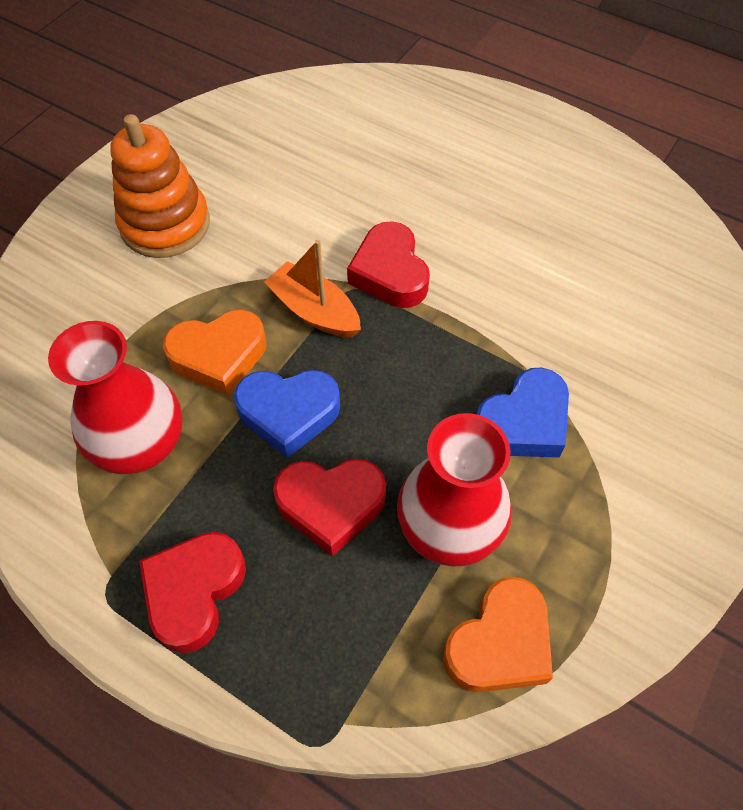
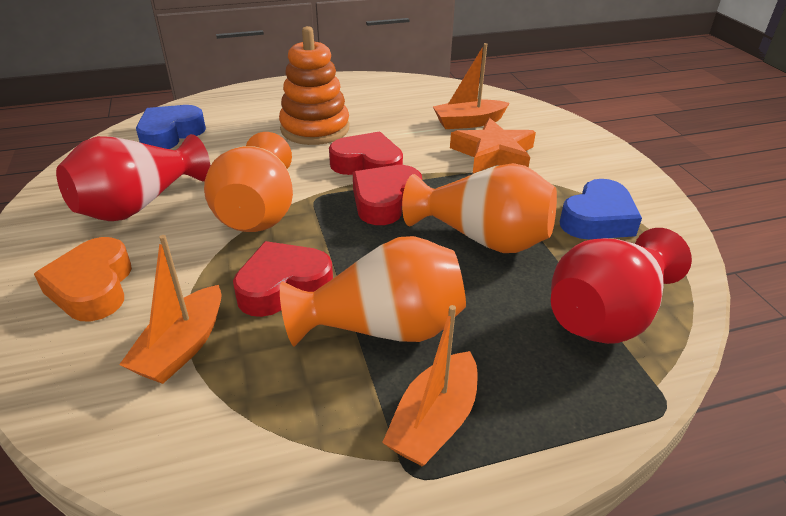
orange boat: [264,240,361,338] = 1 -> [119,235,222,384] [382,305,477,466] [433,43,509,129] = 3
orange heart: [163,310,266,395] [443,577,553,692] = 2 -> [34,237,132,322] = 1
orange star: none = 0 -> [450,118,536,173] = 1
orange vase: none = 0 -> [204,132,293,232] [280,236,466,347] [402,163,557,253] = 3

